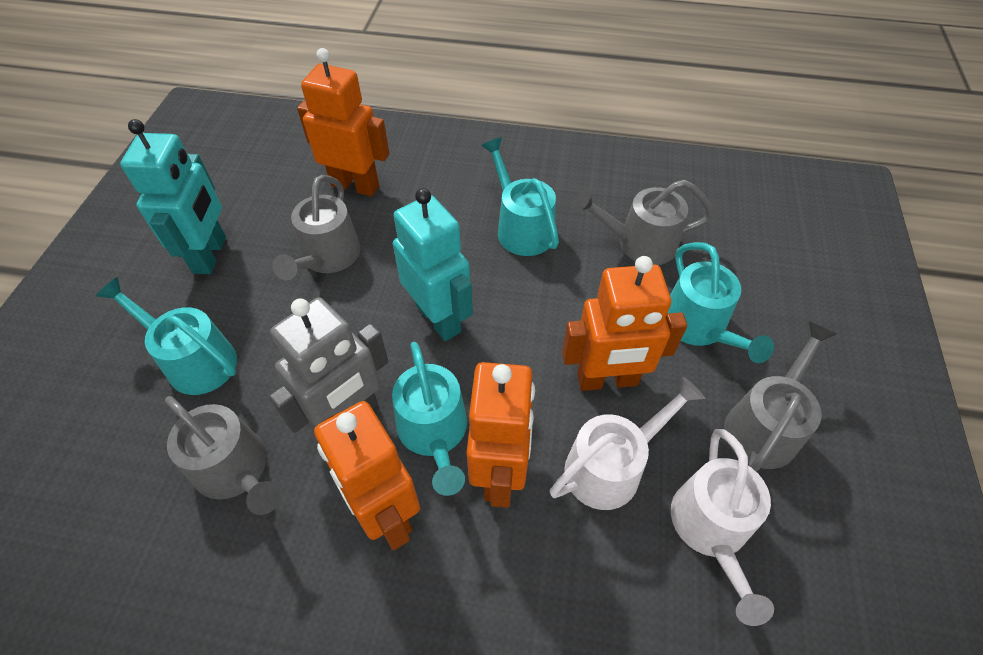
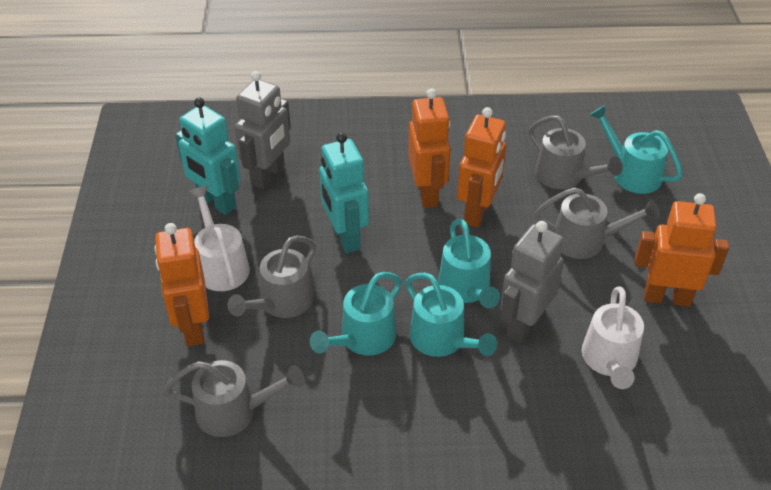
grey robot: [269,297,388,433] = 1 -> [235,71,291,189] [500,221,564,344] = 2

